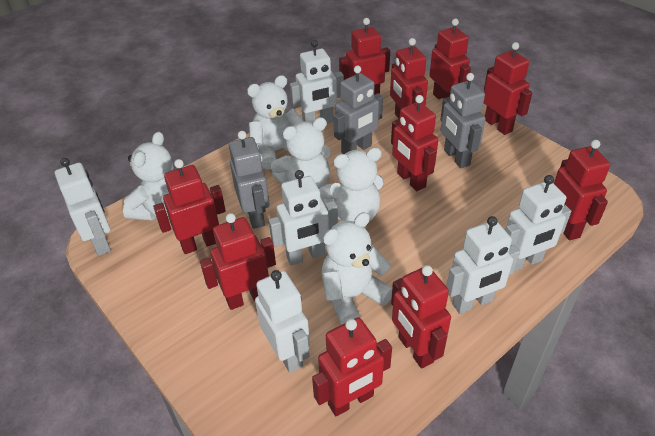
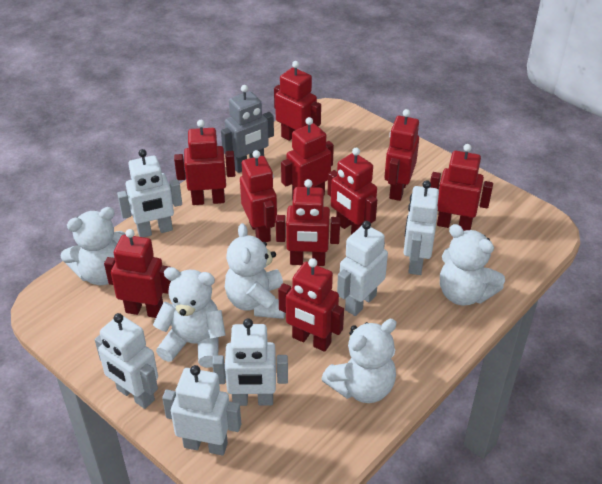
grey robot: [229,131,270,229] [334,66,383,154] [440,73,486,168] = 3 -> [221,85,274,173] = 1

